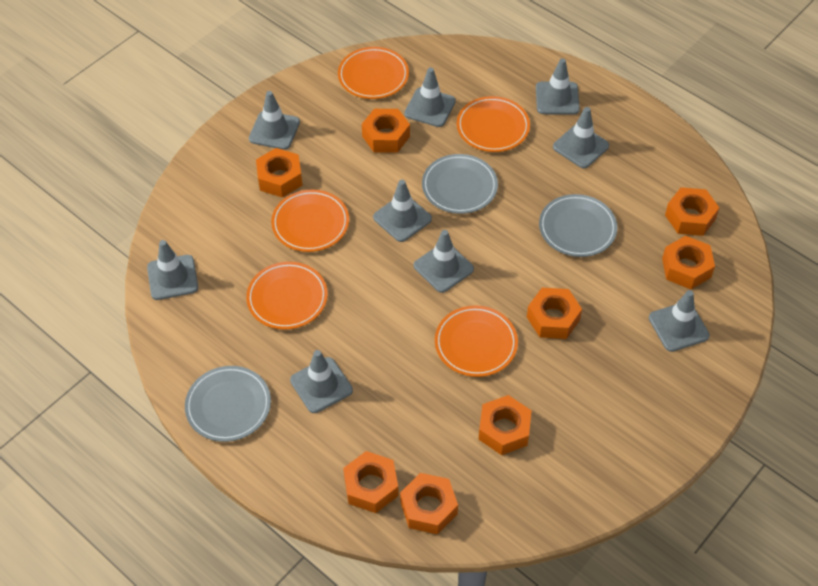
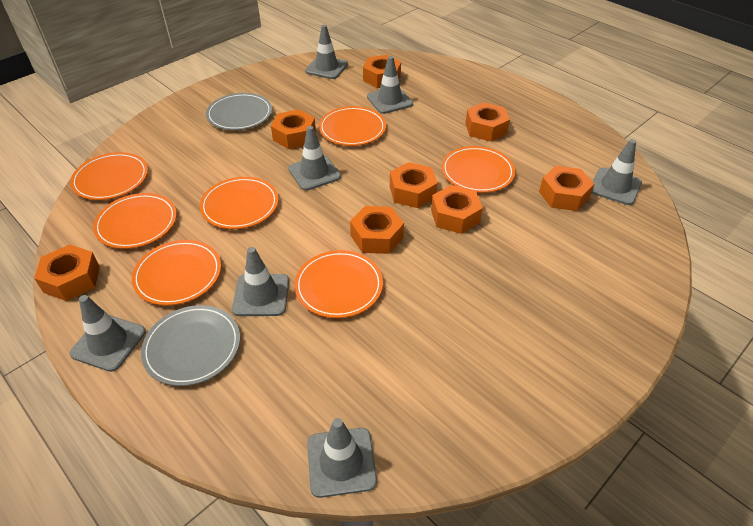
grey plate: [185,366,271,442] [422,154,498,214] [539,194,617,257] = 3 -> [141,305,240,386] [206,93,272,130] = 2
grey traffic cone: [147,240,198,300] [249,91,300,150] [290,350,353,413] [373,180,432,242] [404,68,456,127] [414,230,474,293] [536,58,580,115] [553,107,609,168] [649,290,710,352] = 9 -> [70,295,146,372] [232,247,289,316] [288,126,341,191] [305,25,348,79] [307,418,377,498] [367,56,413,114] [592,139,642,205] = 7
orange plate: [246,262,328,330] [271,189,349,252] [338,47,409,99] [435,305,518,377] [457,96,530,152] = 5 -> [70,152,148,200] [93,193,177,249] [132,240,221,306] [200,177,279,229] [294,250,383,318] [319,106,386,146] [441,146,515,193] = 7

